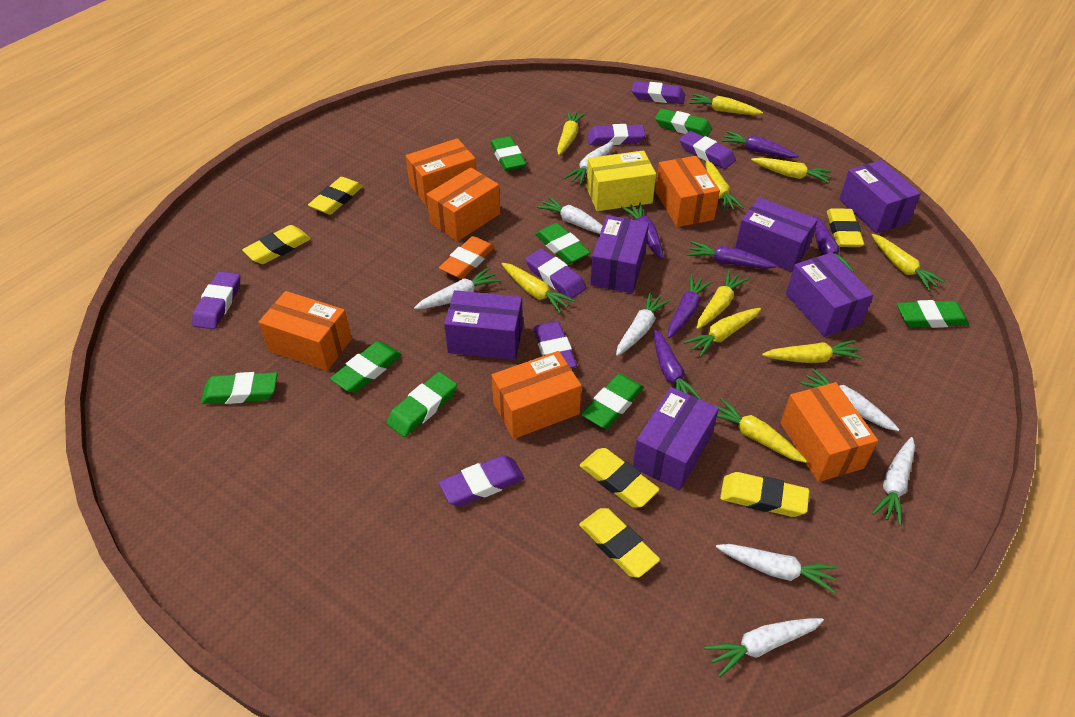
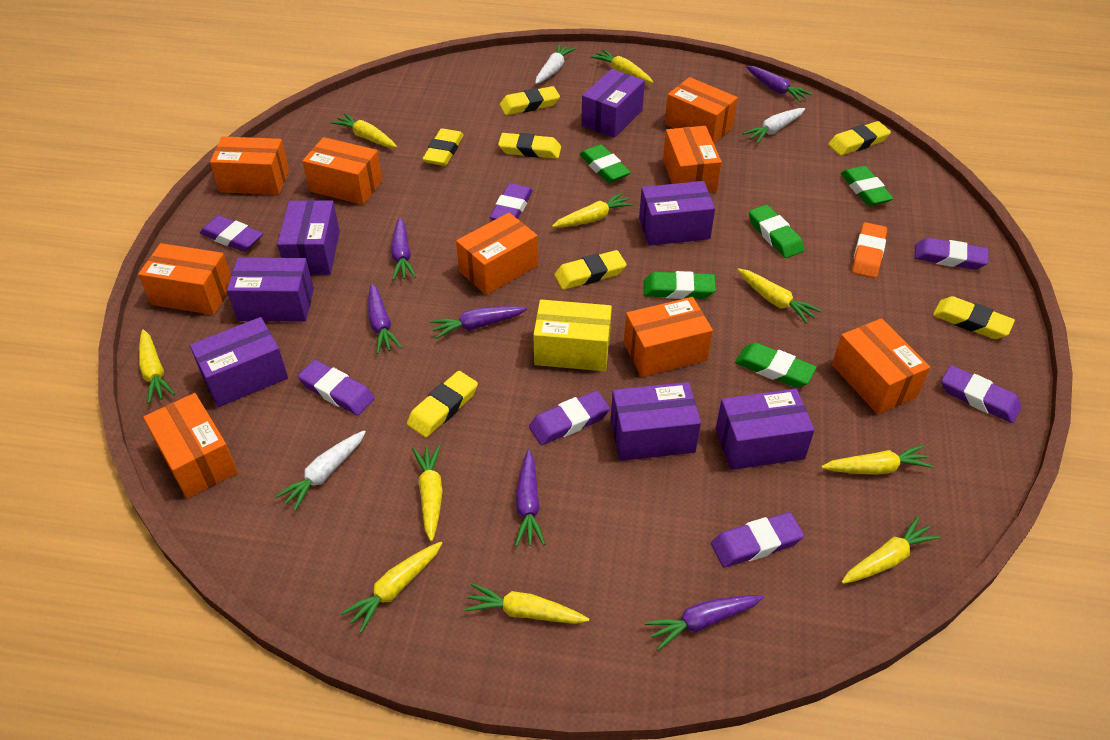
green eraser: [201,372,278,404] [330,341,402,393] [386,372,457,437] [490,136,526,171] [535,223,591,264] [581,374,644,429] [655,108,712,137] [897,300,969,328] = 8 -> [580,144,631,183] [644,271,716,299] [735,343,817,388] [749,205,804,258] [841,166,894,206] = 5
orange box: [258,291,352,371] [406,138,476,205] [426,167,500,242] [492,351,581,439] [655,156,720,227] [780,382,878,482] = 6 -> [138,243,231,315] [143,393,238,498] [210,136,289,195] [302,137,382,205] [456,213,538,295] [624,297,713,377] [663,126,722,193] [665,77,738,143] [832,318,930,414] = 9
purple box: [444,290,523,360] [590,215,649,293] [633,387,719,490] [735,197,818,272] [786,252,874,337] [839,160,921,233] = 6 -> [190,317,288,407] [227,258,314,321] [277,200,340,275] [581,69,645,138] [611,382,701,461] [639,181,715,246] [716,389,815,470] = 7
white carrot: [414,268,501,309] [536,196,603,234] [564,142,614,185] [616,292,671,356] [704,618,824,677] [716,544,837,593] [800,369,900,431] [872,437,915,526] = 8 -> [275,430,366,511] [535,44,576,84] [743,108,805,143] = 3
yellow eraser: [242,225,311,264] [308,177,363,215] [579,508,660,578] [580,448,660,508] [720,472,809,517] [827,208,864,247] = 6 -> [407,371,478,438] [423,128,464,166] [498,133,561,159] [500,86,560,115] [554,250,627,290] [828,121,891,156] [933,296,1015,339] = 7

